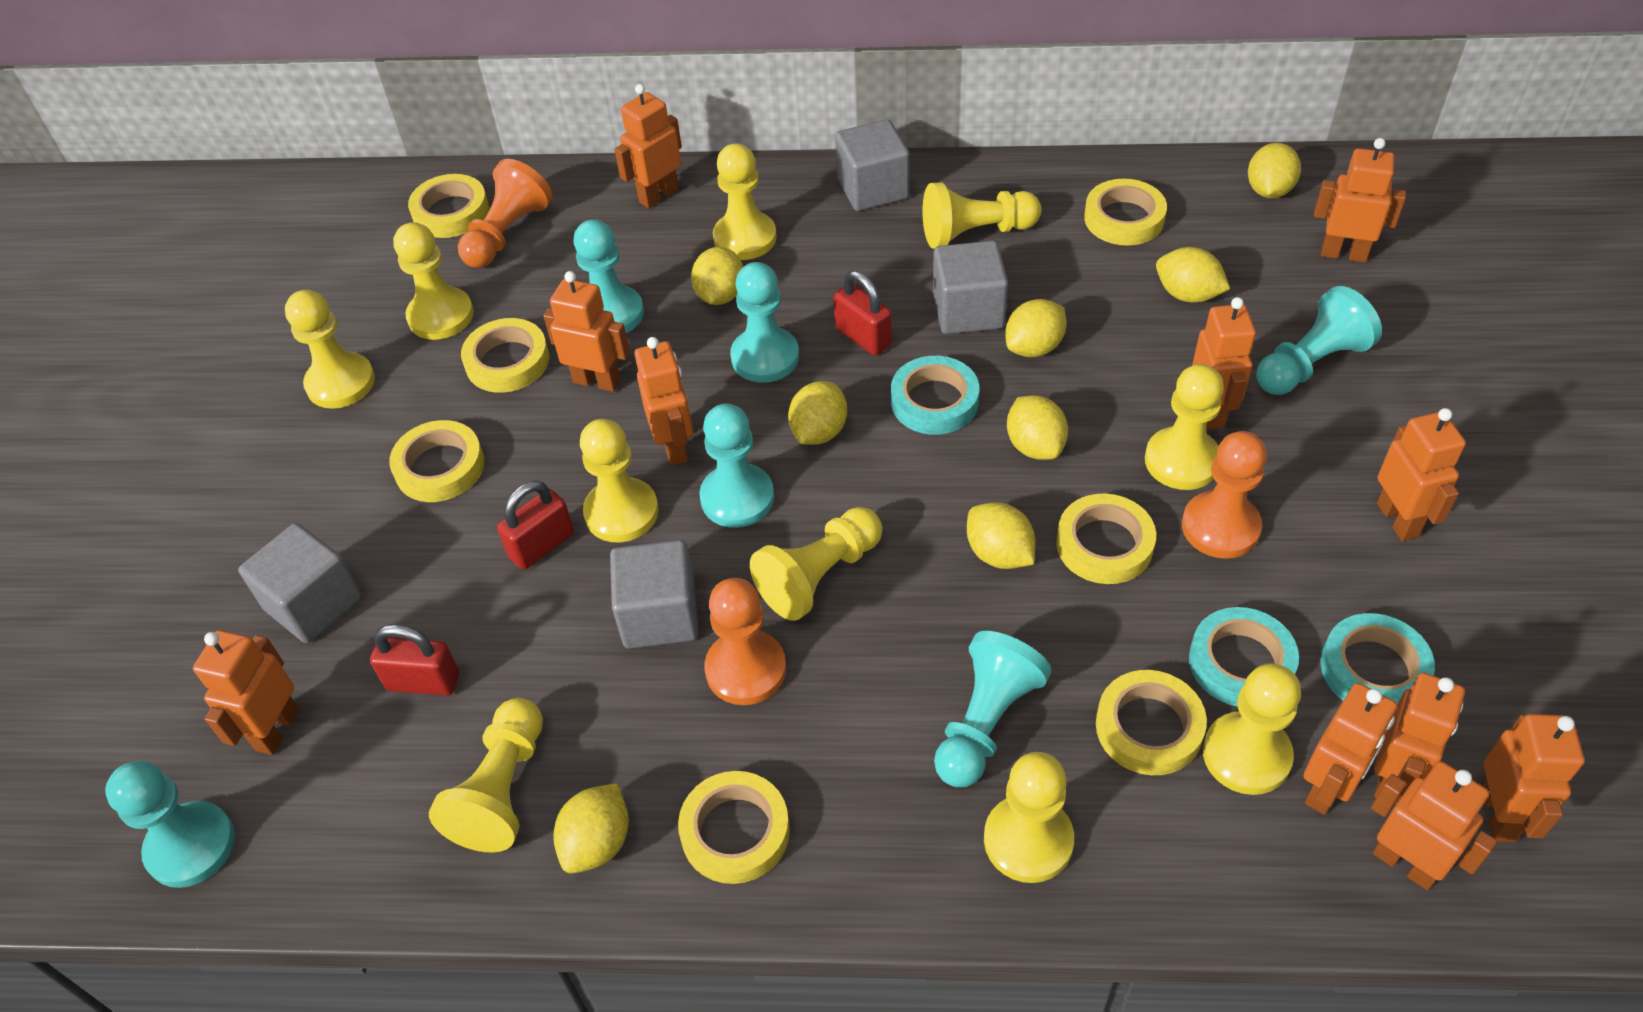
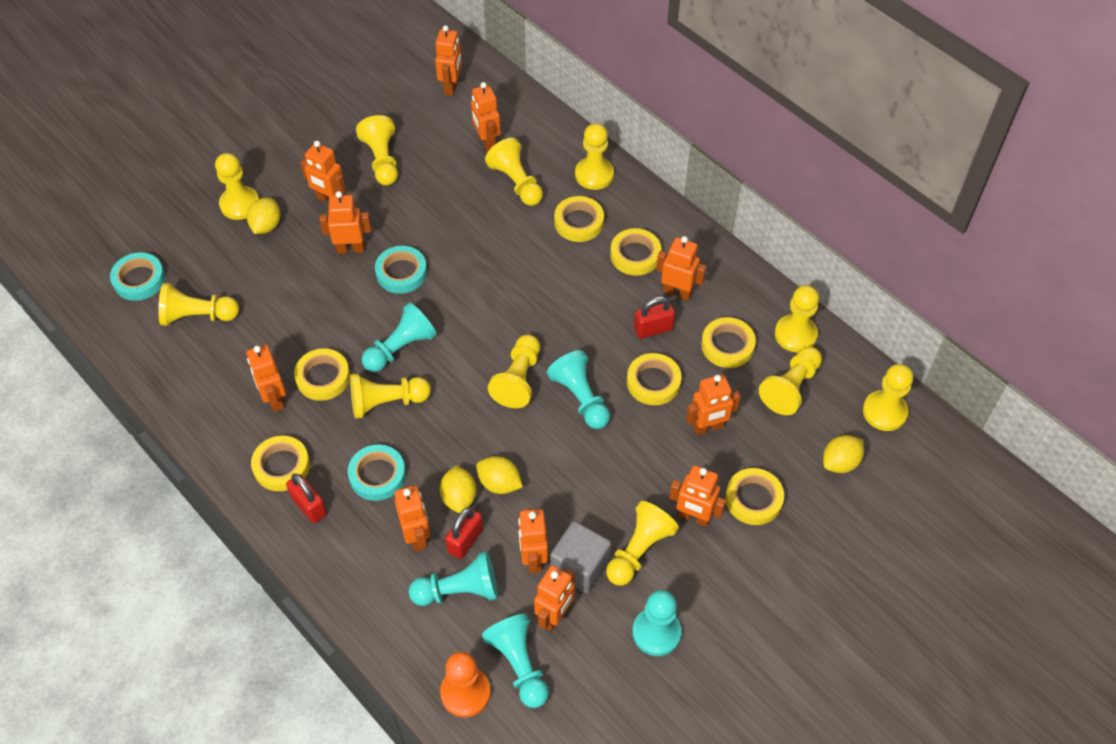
grey cube: [238,523,362,643] [610,540,699,649] [835,119,910,211] [933,240,1008,334] = 4 -> [550,521,611,593] = 1
orange pawn: [458,159,553,268] [704,578,786,705] [1182,431,1267,559] = 3 -> [440,652,491,717] = 1
turquoise pawn: [105,761,235,888] [573,219,644,333] [699,404,774,528] [730,262,799,383] [934,631,1051,787] [1256,286,1382,395] = 6 -> [362,302,437,372] [409,551,498,606] [482,614,549,708] [547,350,610,429] [632,590,682,656] = 5
yellow lemon: [553,783,629,873] [691,247,743,305] [788,381,847,445] [967,502,1035,569] [1005,299,1067,357] [1007,395,1068,460] [1156,247,1230,303] [1248,143,1301,198] = 8 -> [247,198,280,234] [440,465,477,513] [476,456,523,494] [823,435,864,473] = 4
yellow pawn: [285,290,375,409] [393,222,474,340] [429,698,543,852] [580,419,659,542] [713,143,777,260] [750,507,883,621] [922,182,1042,249] [984,752,1074,883] [1145,364,1224,490] [1203,663,1301,795] = 10 -> [158,283,239,326] [215,153,259,220] [350,374,431,419] [356,115,398,186] [485,138,543,206] [488,335,540,408] [575,123,614,190] [606,501,679,586] [759,347,822,415] [775,285,819,352] [863,364,913,431] = 11

